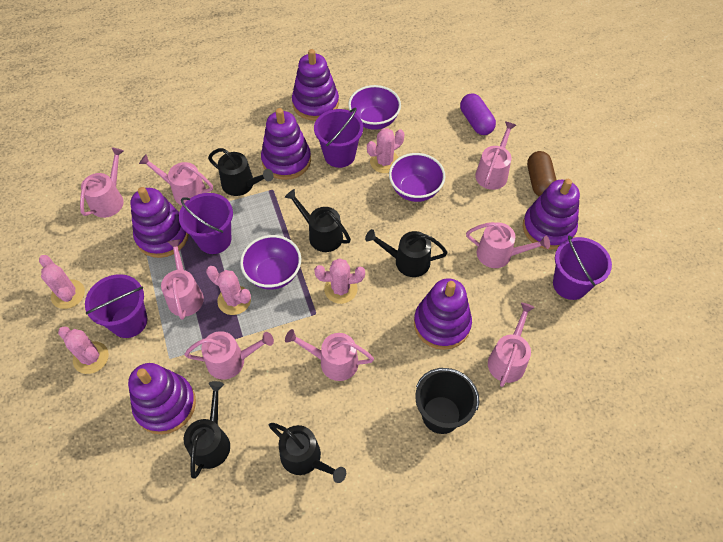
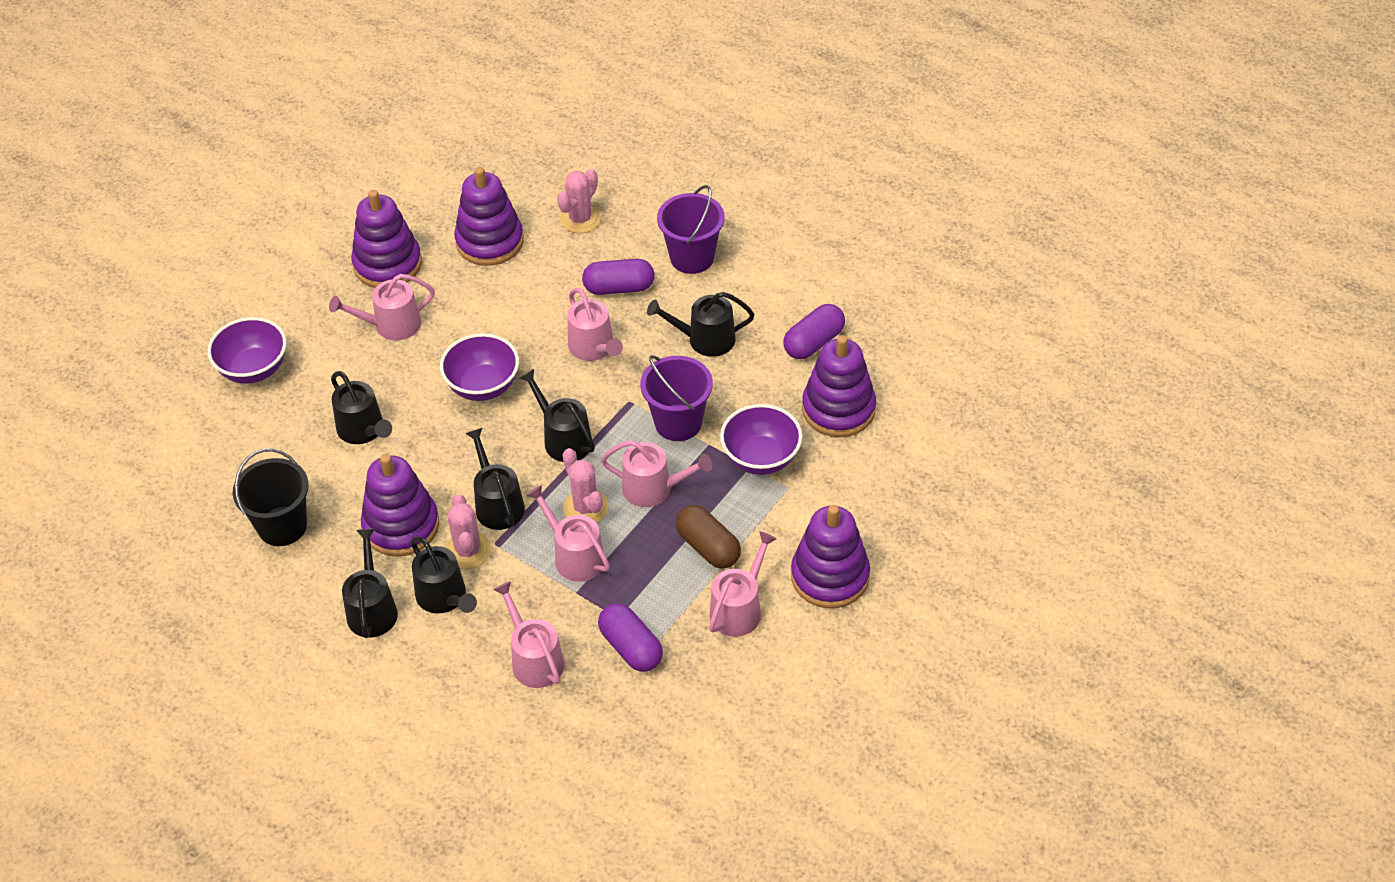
black watering can: [184,381,230,479] [208,148,274,196] [269,423,346,483] [285,189,351,252] [365,229,447,277] = 5 -> [331,371,392,444] [342,529,398,638] [411,536,477,613] [465,428,525,530] [520,369,595,462] [647,292,754,357] = 6
pink cactus: [39,255,85,309] [58,326,109,374] [206,266,251,315] [314,258,365,304] [367,128,404,173] = 5 -> [445,494,491,569] [557,169,601,233] [562,448,609,523] = 3
pink watering can: [80,147,124,218] [139,154,213,206] [161,239,204,320] [185,331,274,379] [285,329,374,381] [466,222,550,268] [475,121,516,190] [488,303,535,387] = 8 -> [329,274,435,341] [493,581,565,688] [526,485,610,582] [568,288,623,361] [601,440,712,507] [709,531,777,637] = 6
purple bucket: [85,274,148,338] [179,193,233,254] [314,108,363,168] [553,235,612,300] = 4 -> [640,355,713,441] [657,185,725,274] = 2
purple capsule: [460,94,496,135] = 1 -> [582,259,655,295] [598,603,663,672] [783,304,845,359] = 3
purple stacking toy: [128,363,196,435] [130,187,189,258] [261,108,311,180] [292,49,339,121] [414,278,472,350] [523,179,580,250] = 6 -> [351,190,422,288] [361,454,439,557] [454,167,524,266] [791,505,870,608] [802,335,876,437] = 5

